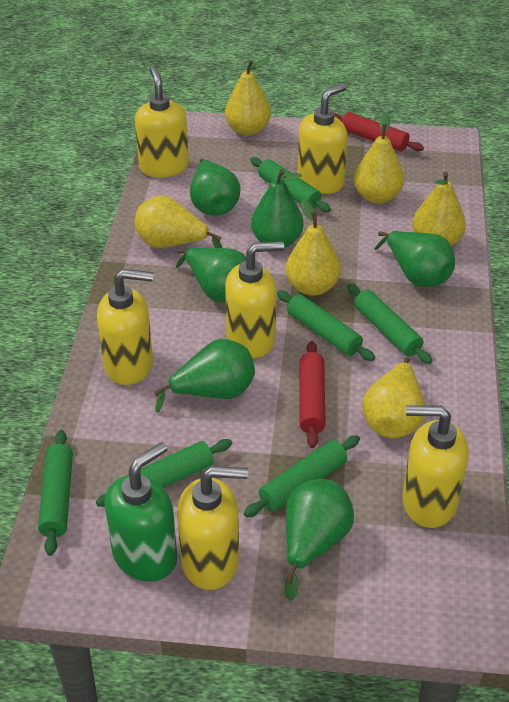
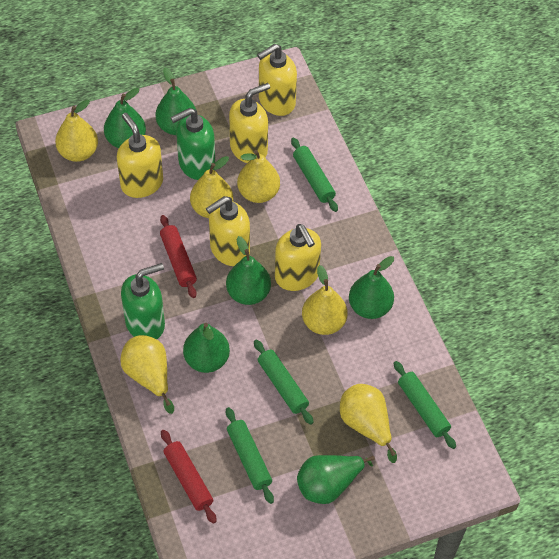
green rolling pin: [38,430,73,556] [96,439,232,507] [244,435,360,518] [250,157,331,212] [277,290,375,361] [347,284,432,364] = 6 -> [226,407,274,504] [254,339,314,425] [291,137,338,212] [394,361,456,449] = 4
green soap dispenser: [104,442,177,582] = 1 -> [121,263,165,339] [171,108,215,180] = 2
yellow soap dispenser: [97,269,153,385] [135,66,189,178] [177,466,248,590] [225,241,284,358] [298,83,348,194] [402,405,468,528] = 6 -> [117,113,163,198] [206,196,250,266] [229,83,270,163] [257,44,297,116] [275,224,321,291] = 5

